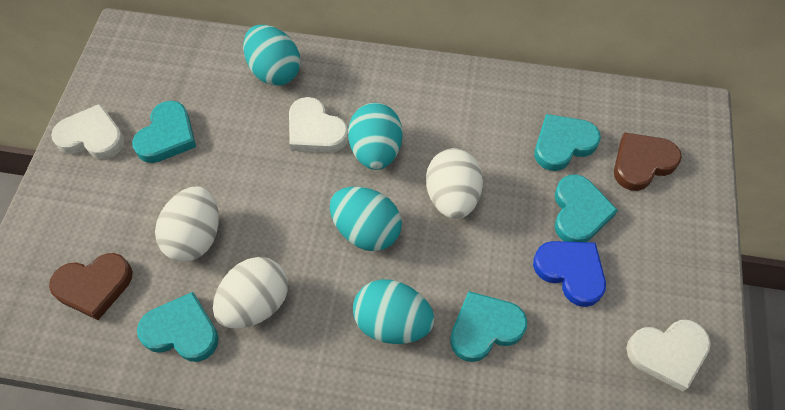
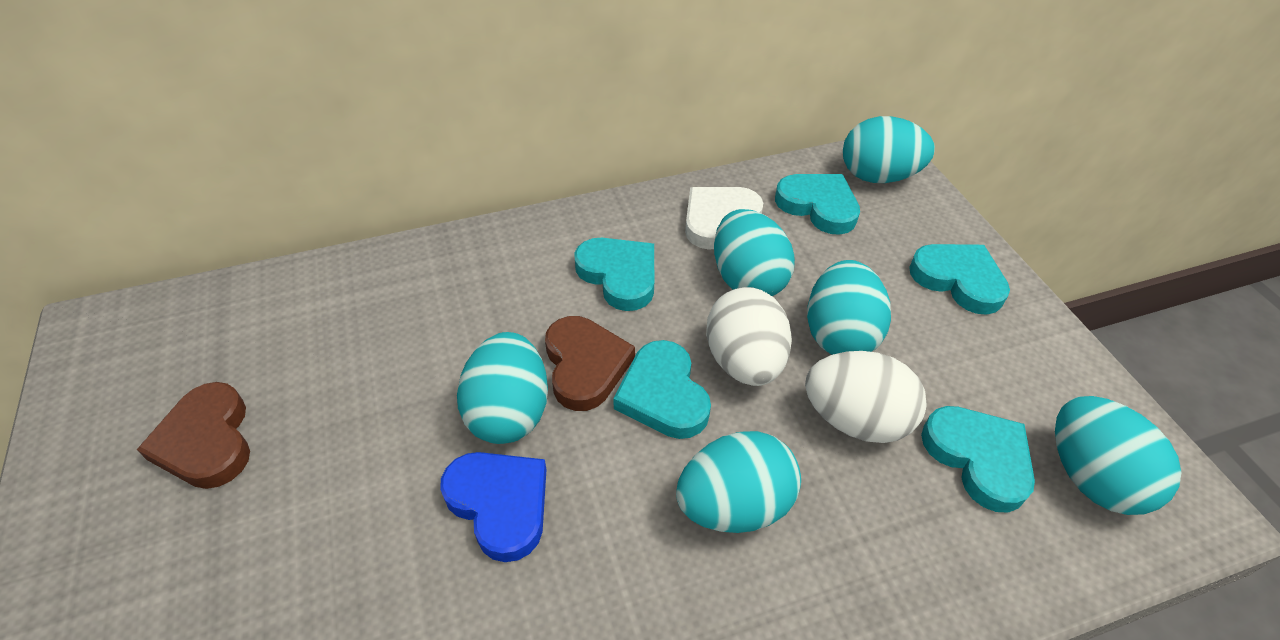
turquoise egg: [243,25,301,85] [330,187,402,251] [348,103,403,170] [353,279,435,344] = 4 -> [457,332,548,444] [676,431,801,533] [714,209,795,296] [807,260,891,355] [843,116,935,183] [1055,396,1182,515] = 6
white egg: [155,186,219,262] [213,257,288,328] [426,148,483,219] = 3 -> [706,287,792,386] [805,351,926,443] = 2
white heart: [51,104,124,159] [289,97,348,153] [626,320,711,391] = 3 -> [685,187,763,250] = 1

